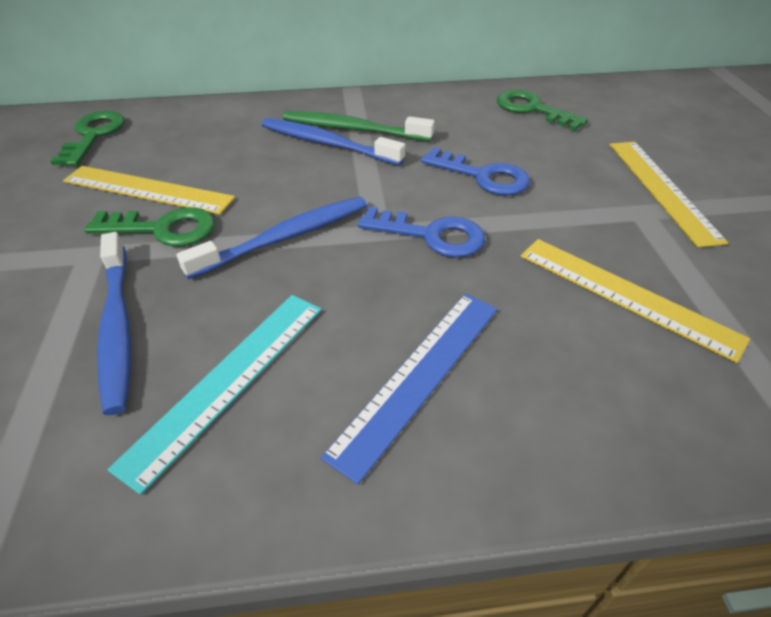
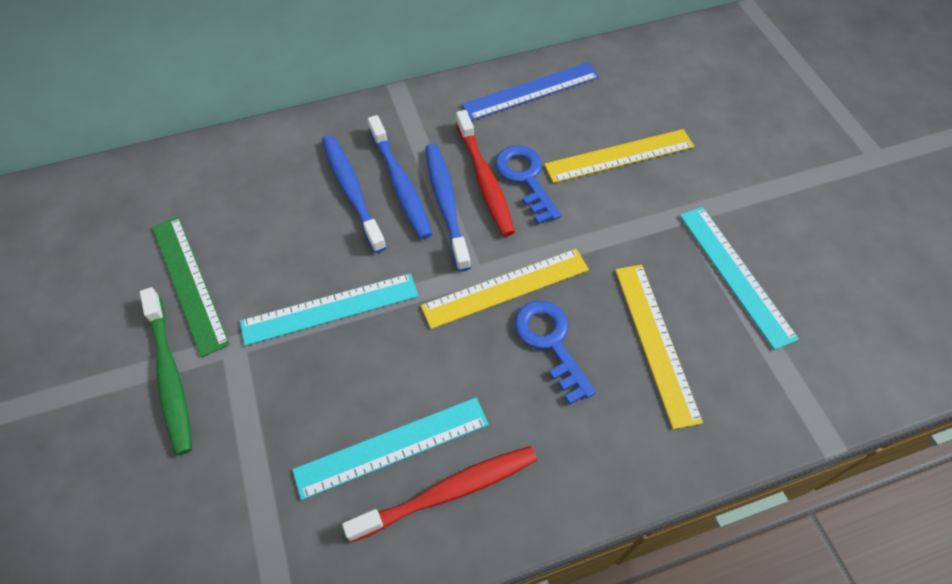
green key: [50,111,125,166] [84,207,215,247] [497,90,588,131] = 3 -> none = 0
green ruler: none = 0 -> [152,217,230,357] = 1
red toothbrush: none = 0 -> [342,446,537,543] [456,110,515,236] = 2
turquoise ruler: [107,295,321,495] = 1 -> [240,273,418,346] [292,397,489,500] [680,207,799,350] = 3

